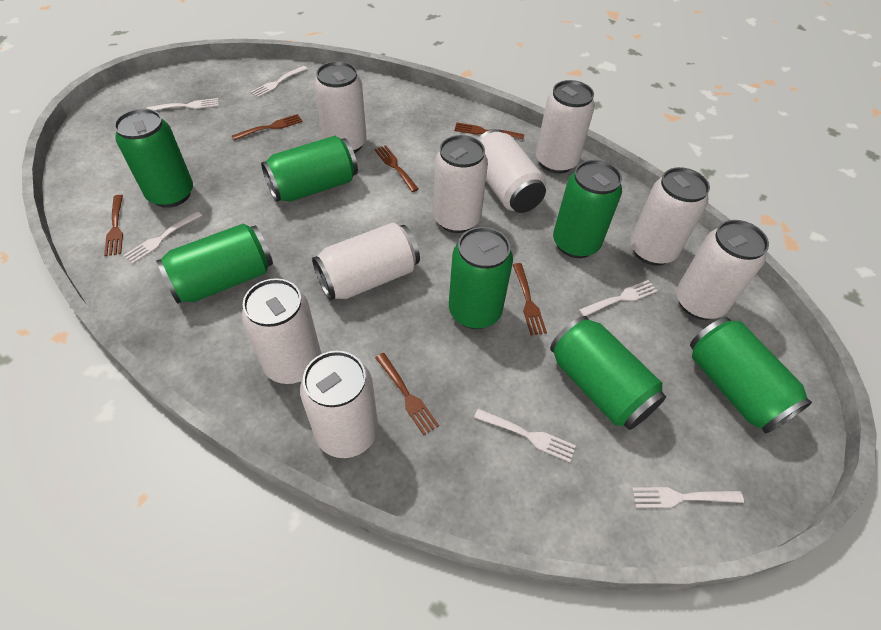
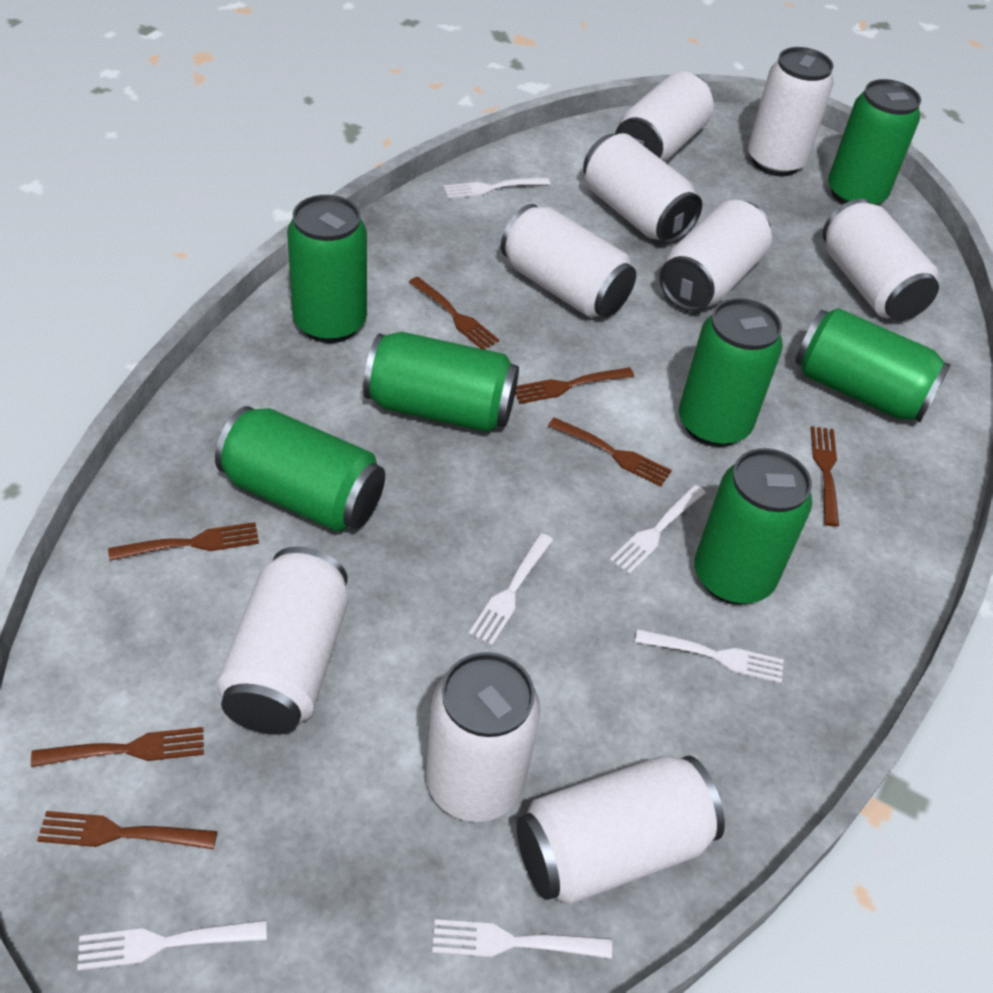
brown fork: [104,195,123,256] [232,114,303,141] [374,145,419,192] [375,353,439,435] [454,123,524,139] [513,263,547,335] = 6 -> [31,727,204,767] [37,811,217,849] [108,522,259,561] [409,277,499,350] [515,367,634,404] [548,417,672,486] [811,426,839,527] = 7

